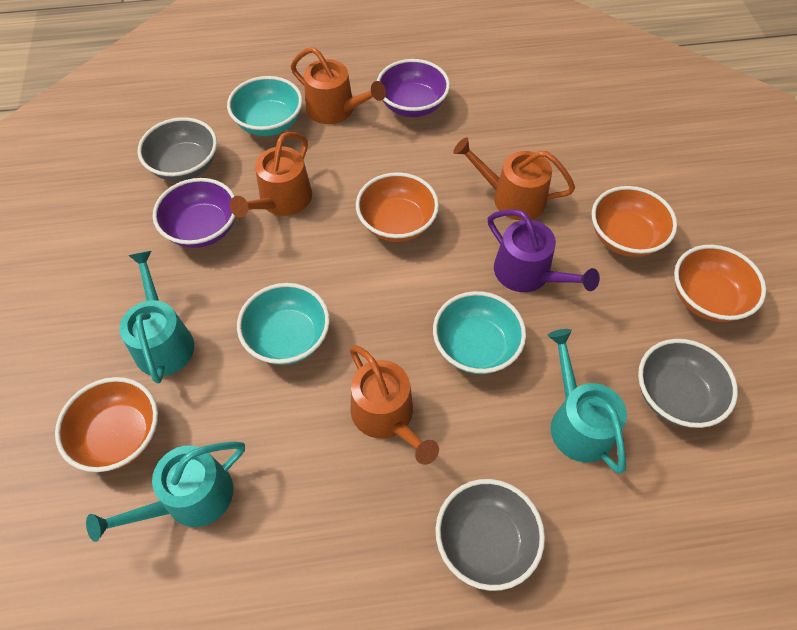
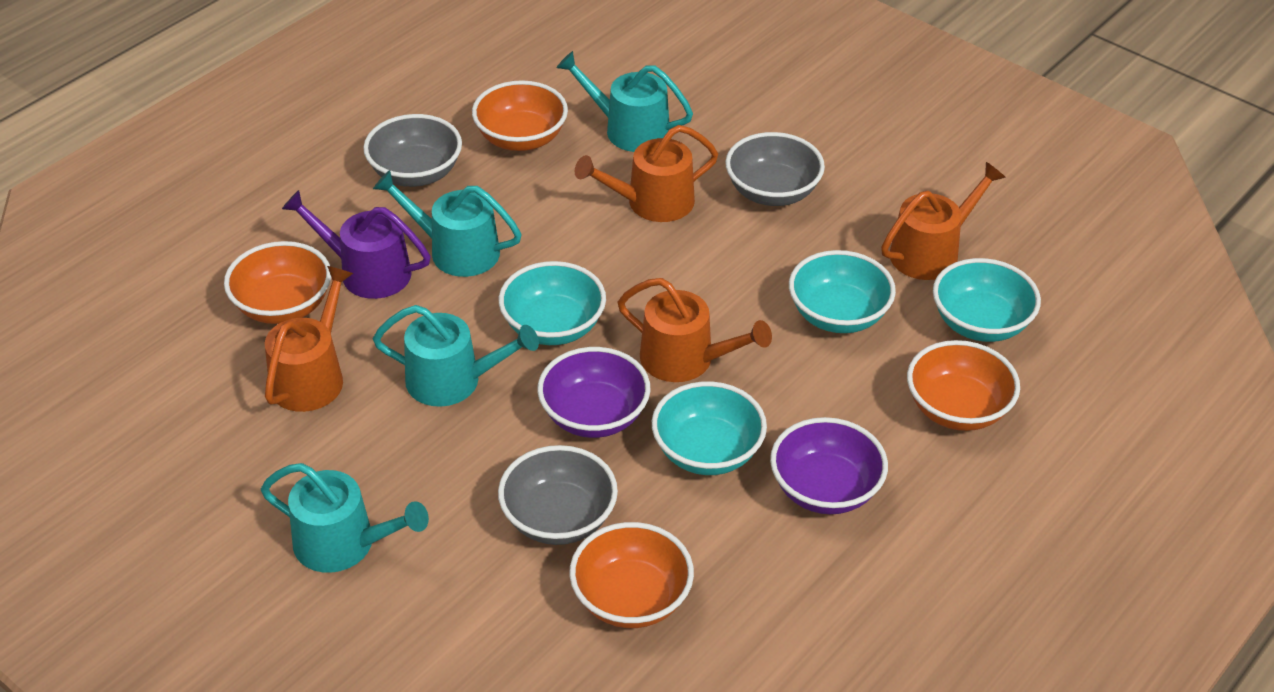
turquoise bowl: [227,76,303,136] [237,283,330,365] [433,291,526,374] = 3 -> [499,261,606,345] [652,381,767,475] [789,250,896,333] [933,258,1041,342] = 4
turquoise watering can: [86,441,245,542] [119,251,194,384] [548,329,627,474] = 3 -> [261,463,429,573] [373,170,522,277] [373,305,539,407] [556,51,693,152] = 4

